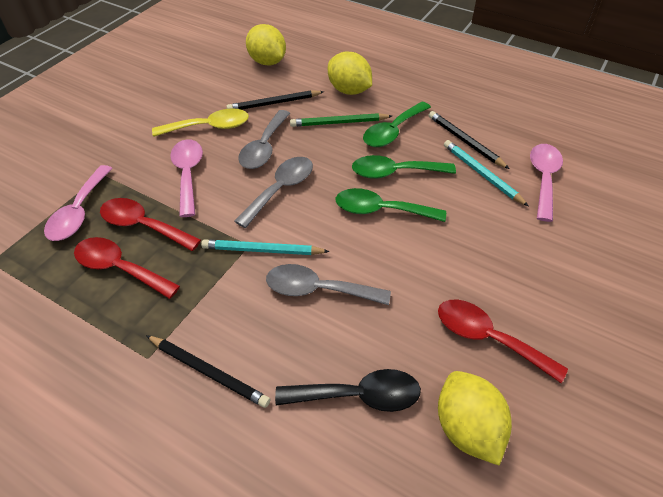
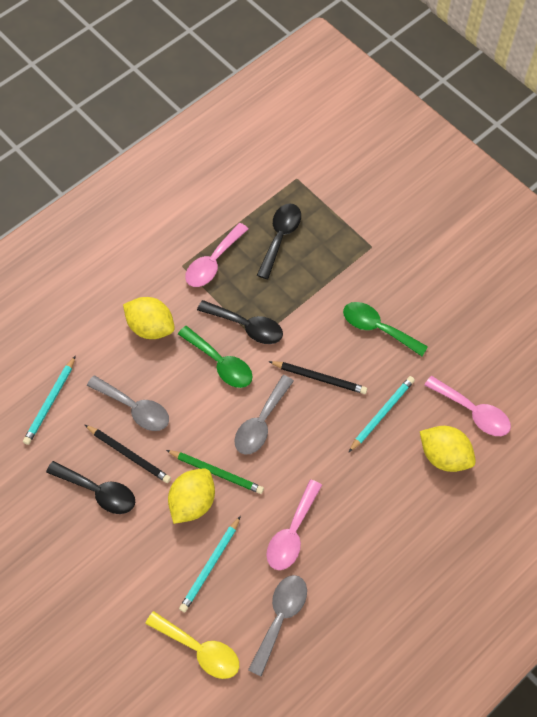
black pencil: [146,335,270,408] [226,90,324,110] [429,111,509,169] = 3 -> [85,425,171,483] [269,361,367,394] = 2
black spoon: [275,369,421,412] = 1 -> [46,461,135,514] [197,300,283,344] [257,203,301,279] = 3
green spoon: [336,188,446,222] [352,155,456,179] [363,102,431,147] = 3 -> [178,326,253,388] [343,302,428,356] = 2
red spoon: [74,237,180,299] [100,198,201,251] [438,300,568,383] = 3 -> none = 0
turquoise pencil: [201,239,330,255] [444,140,529,206] = 2 -> [23,355,76,445] [179,516,241,612] [349,376,415,452] = 3

